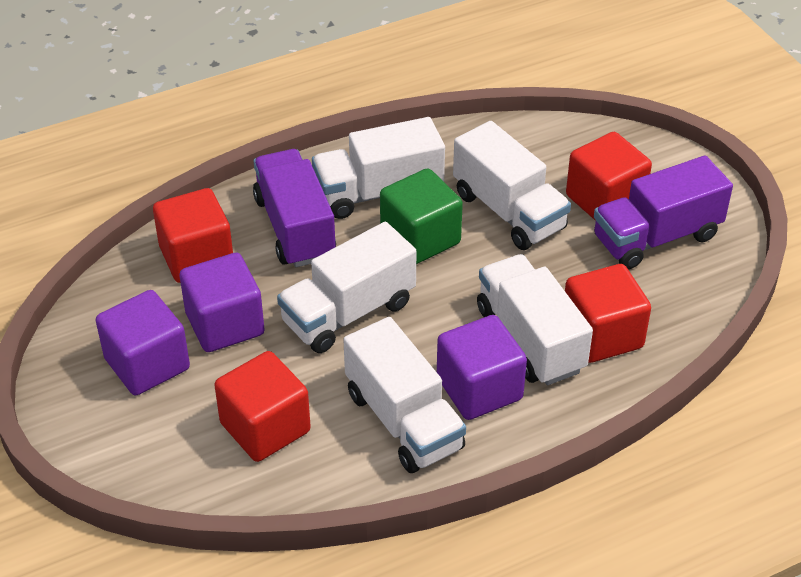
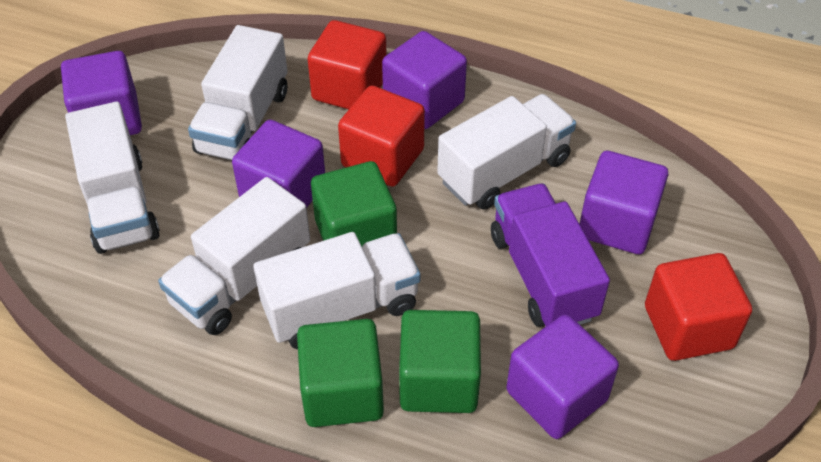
green cube: [380,168,463,264] = 1 -> [297,319,384,427] [311,161,397,246] [399,310,481,413] = 3
purple cube: [95,290,190,395] [180,253,265,352] [437,315,527,420] = 3 -> [61,51,142,135] [232,120,325,208] [382,31,467,129] [506,314,619,439] [580,151,668,254] = 5
purple truck: [253,149,336,267] [594,155,733,269] = 2 -> [491,183,610,327] = 1
red cube: [153,188,233,283] [214,351,311,462] [565,264,651,363] [566,132,652,221] = 4 -> [308,20,387,109] [338,85,425,187] [645,253,752,361] = 3

